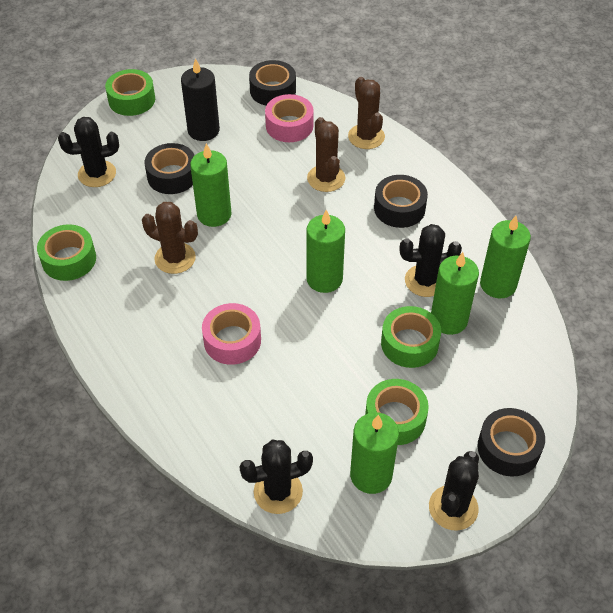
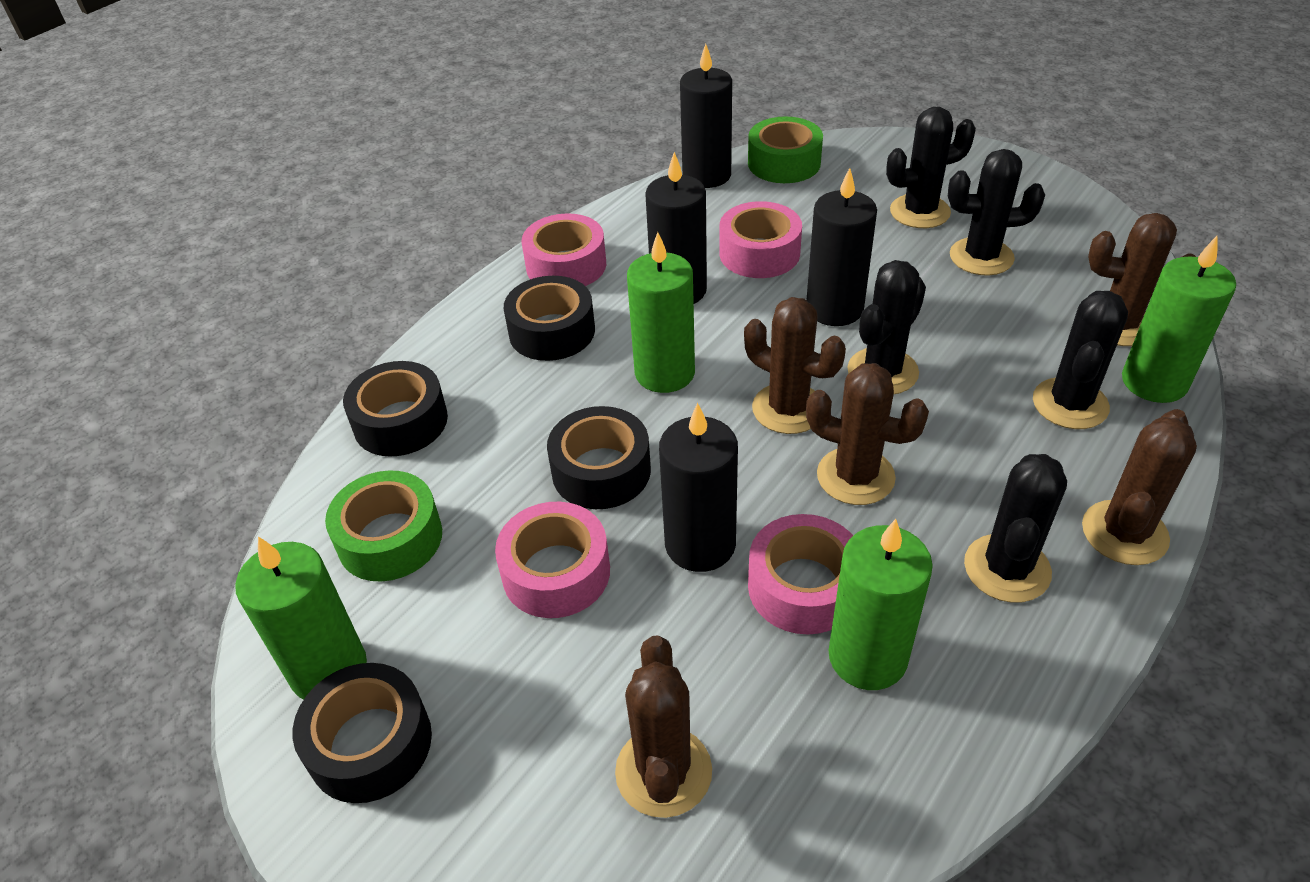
black cactus: [58,117,119,187] [239,440,313,514] [400,224,462,297] [429,451,479,531] = 4 -> [848,260,926,394] [886,107,976,228] [948,149,1045,276] [964,454,1067,603] [1033,291,1128,429] = 5
black candle: [181,58,220,141] = 1 -> [645,152,707,304] [659,403,738,572] [680,44,732,188] [806,168,877,326] = 4
brown cactus: [142,202,198,274] [307,117,346,192] [348,77,385,149] = 3 -> [615,636,712,818] [744,297,846,434] [806,363,929,505] [1082,409,1197,565] [1088,213,1196,346] = 5
green candle: [190,143,231,227] [306,209,345,293] [350,412,399,494] [431,252,479,335] [480,216,531,298] = 5 -> [235,537,367,699] [627,232,695,393] [829,519,933,690] [1122,236,1236,403] = 4
green tape: [37,224,96,281] [105,69,155,116] [365,379,429,445] [381,306,441,368] = 4 -> [325,470,442,582] [748,116,823,183] = 2
pink tape: [202,303,261,365] [265,94,314,142] = 2 -> [495,502,610,618] [522,213,606,286] [719,201,802,278] [748,514,853,634] = 4

